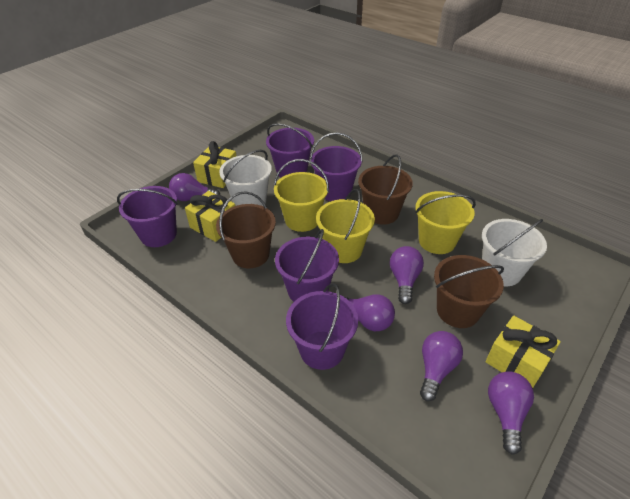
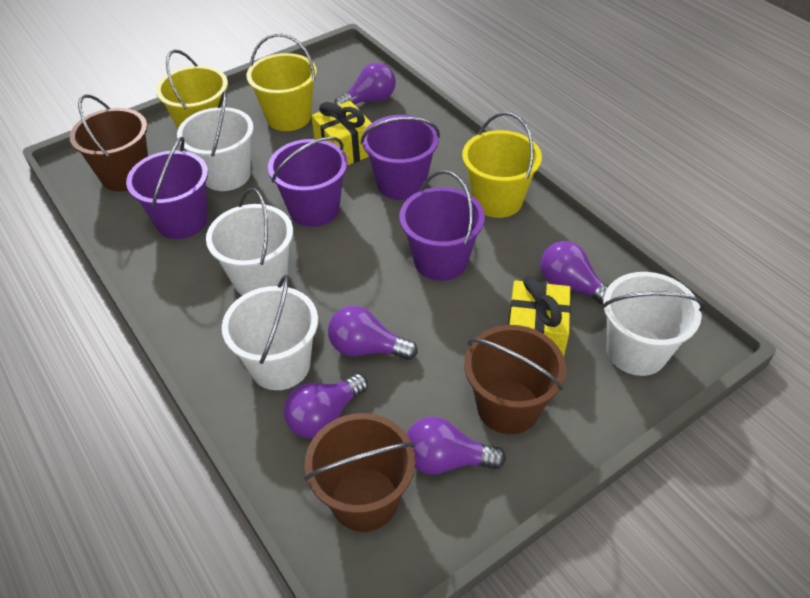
purple bucket: [117,186,178,247] [266,123,314,178] [275,229,339,302] [286,283,358,370] [310,132,363,201] = 5 -> [126,137,208,239] [268,137,348,227] [361,115,440,200] [399,170,485,281] = 4
white bucket: [219,150,272,206] [482,219,547,286] = 2 -> [177,91,254,191] [206,188,293,296] [222,275,318,390] [602,272,705,376] = 4
yellow gift: [185,191,235,242] [193,141,236,188] [485,316,561,388] = 3 -> [311,101,372,165] [508,276,571,356] = 2

